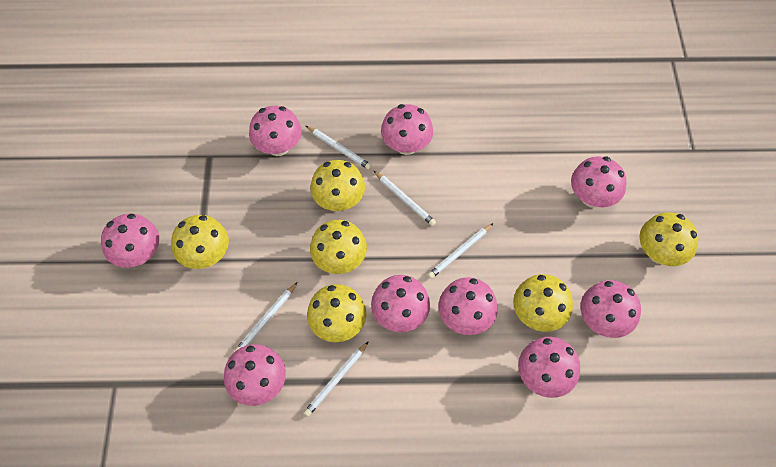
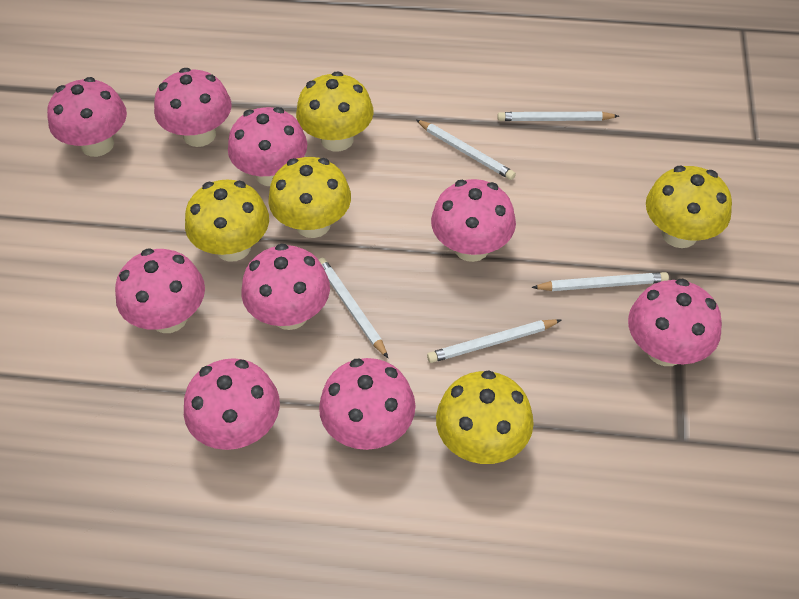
yellow mushroom: [171,215,229,269] [307,284,367,342] [310,160,365,211] [310,220,367,274] [513,274,573,332] [640,212,698,266] = 6 -> [185,179,269,262] [268,157,351,238] [296,71,374,151] [436,370,534,464] [646,166,732,248] = 5

